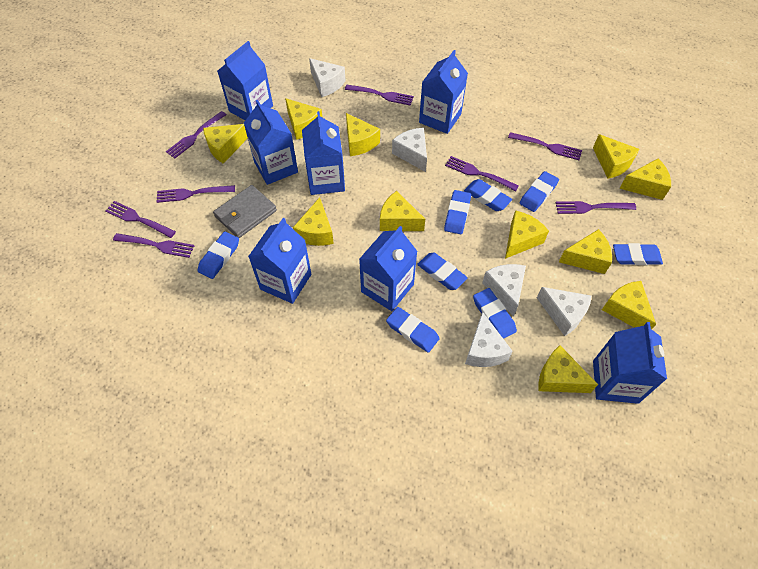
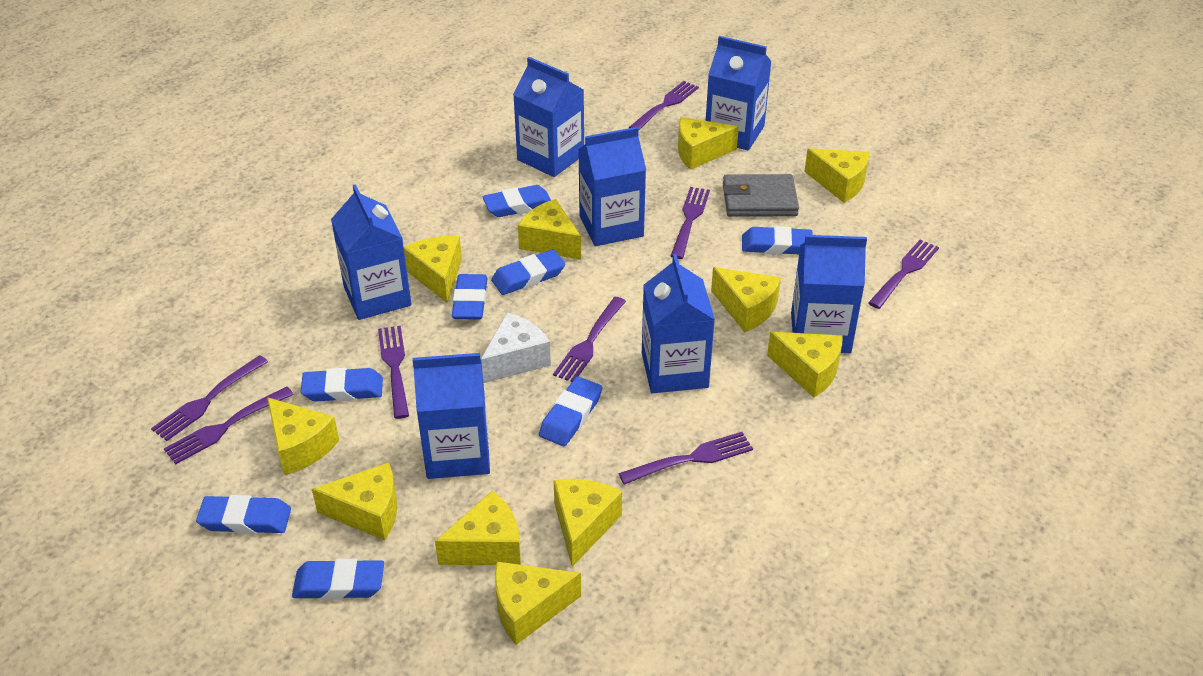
white cheese: [309,58,346,97] [392,128,427,172] [465,311,513,367] [482,264,526,317] [537,287,591,336] = 5 -> [481,313,551,383] = 1

